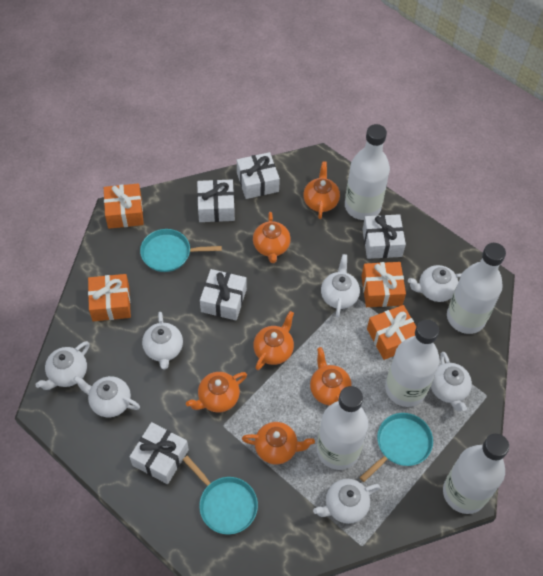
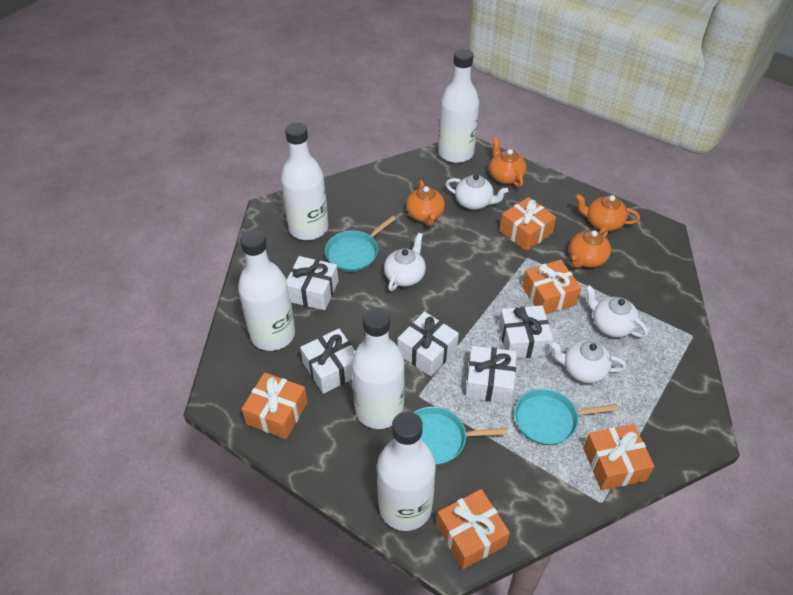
orange gift: [88,274,131,321] [104,183,144,229] [362,262,406,307] [367,305,416,360] = 4 -> [242,372,308,439] [436,489,510,569] [500,197,556,251] [522,259,581,314] [583,424,655,490] = 5
orange teapot: [186,372,247,412] [242,422,315,464] [253,212,291,263] [253,311,294,370] [303,161,340,219] [310,347,352,405] = 6 -> [406,180,445,226] [489,137,526,187] [569,227,611,268] [575,194,640,231] = 4
white teapot: [35,341,90,390] [73,376,140,418] [142,312,183,370] [313,479,380,524] [321,254,360,317] [408,265,462,302] [431,352,472,411] = 7 -> [384,233,426,291] [446,174,509,210] [550,340,627,383] [586,285,648,337] = 4

